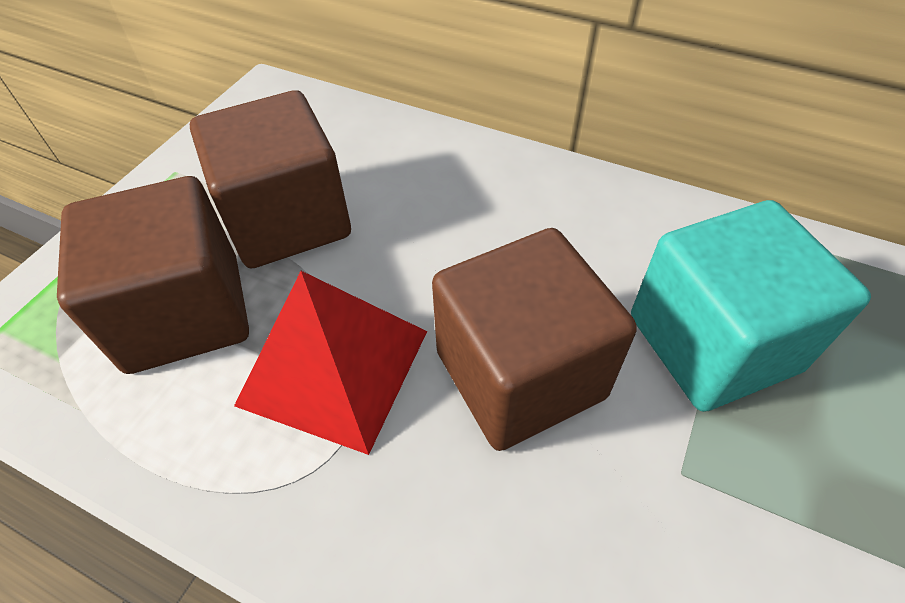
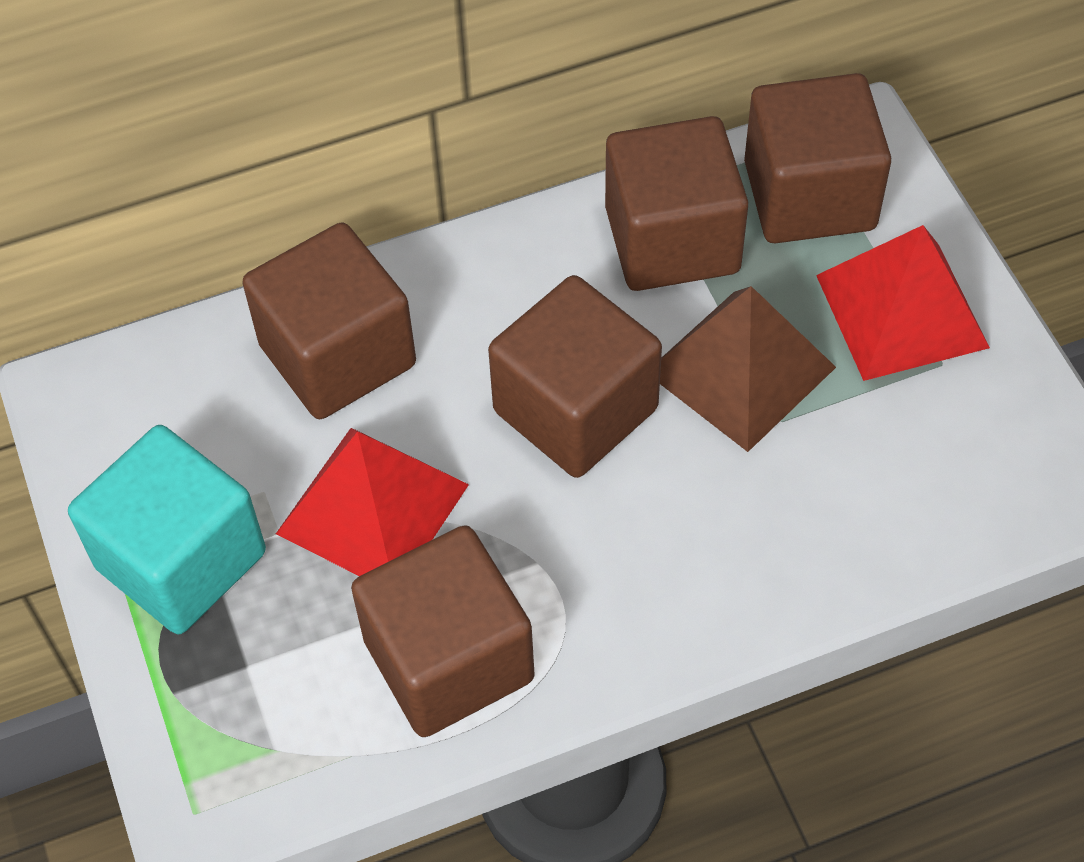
brown cube: [57,176,249,374] [190,90,351,268] [432,228,637,451] = 3 -> [242,222,416,419] [351,525,535,737] [488,275,662,478] [605,116,748,291] [744,73,891,243] = 5
brown pyramid: none = 0 -> [660,286,836,452] = 1
red pyramid: [234,271,427,455] = 1 -> [276,428,469,576] [816,225,990,381] = 2

